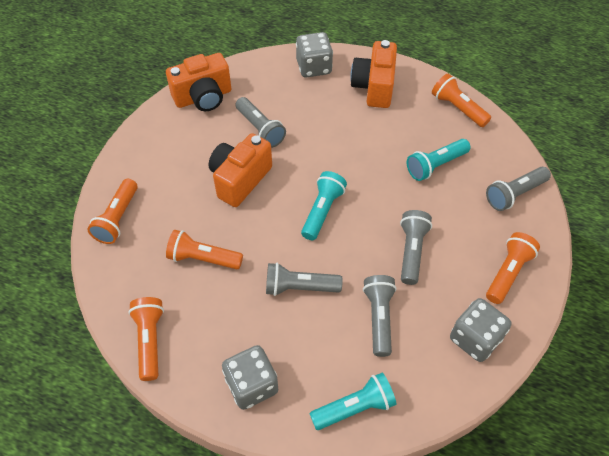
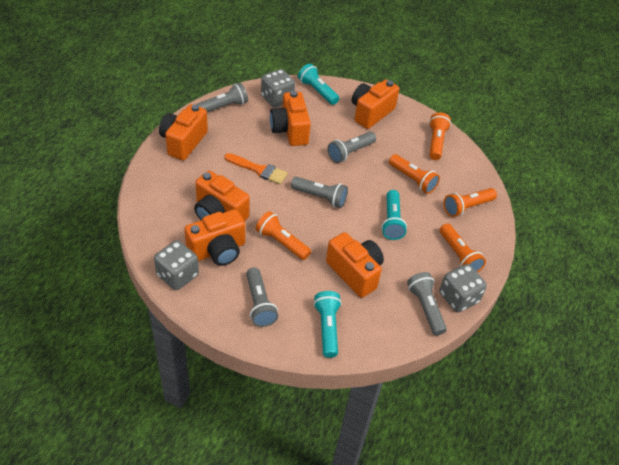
orange brush: none = 0 -> [224,153,288,185] = 1
orange camera: [166,53,231,111] [209,133,272,207] [350,40,397,108] = 3 -> [159,104,208,161] [184,209,245,266] [194,171,250,221] [270,91,311,146] [326,232,384,298] [352,80,399,129] = 6

